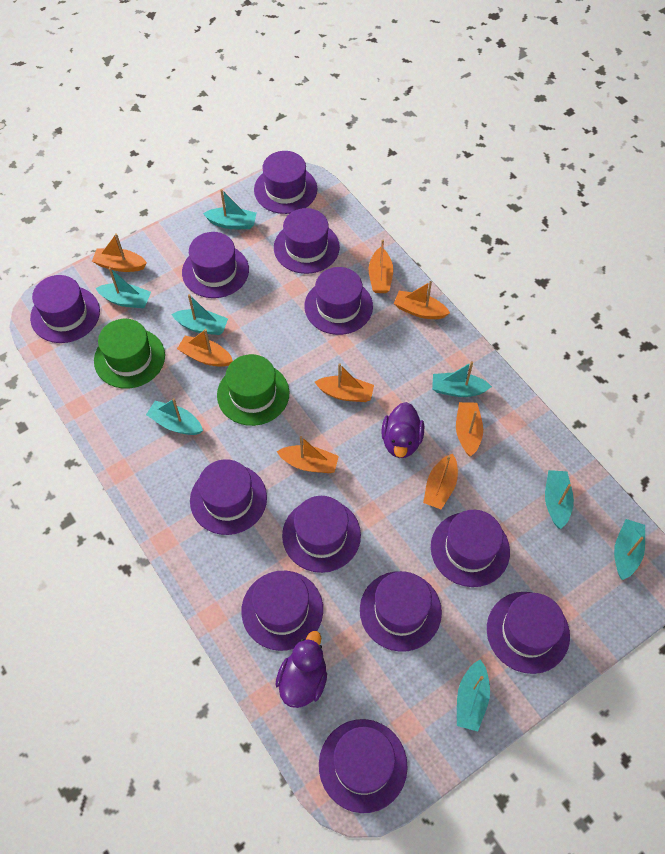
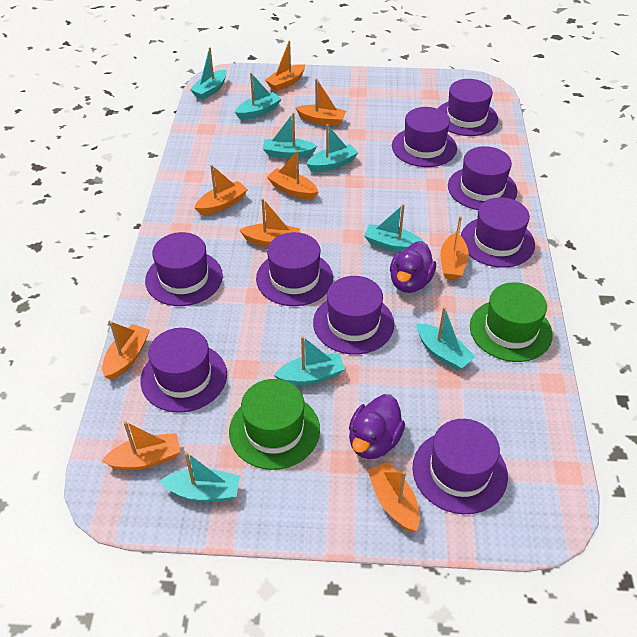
orange boat: [92,233,147,272] [177,329,233,367] [276,436,339,473] [315,363,374,402] [369,239,393,293] [394,281,450,319] [423,454,458,509] [456,402,483,456] = 8 -> [102,321,150,380] [102,421,180,470] [194,165,248,215] [240,198,300,247] [265,41,305,91] [267,150,318,199] [295,78,346,126] [368,462,420,532] [440,216,469,280] = 9
purple hat: [30,275,100,343] [182,232,249,298] [190,459,267,535] [241,571,323,651] [254,151,317,214] [274,208,340,274] [282,496,361,573] [305,267,373,335] [319,719,408,813] [360,571,442,652] [431,510,510,587] [487,592,570,674] = 12 -> [140,328,227,413] [145,232,223,306] [256,232,333,306] [313,276,394,355] [392,107,457,167] [412,419,508,514] [438,79,498,136] [448,146,517,210] [461,197,535,268] = 9

